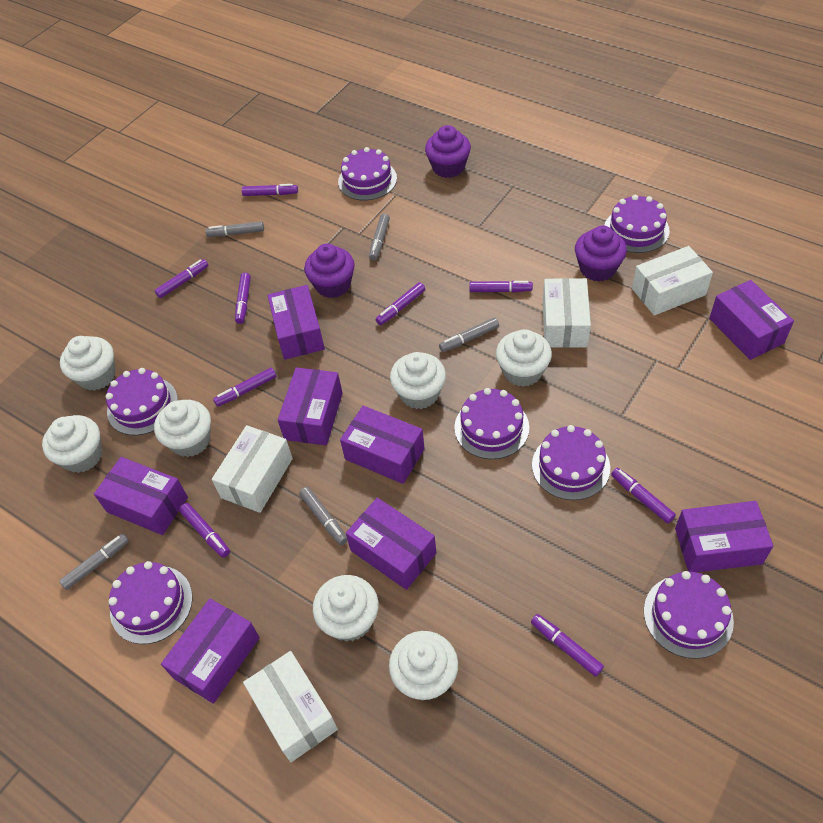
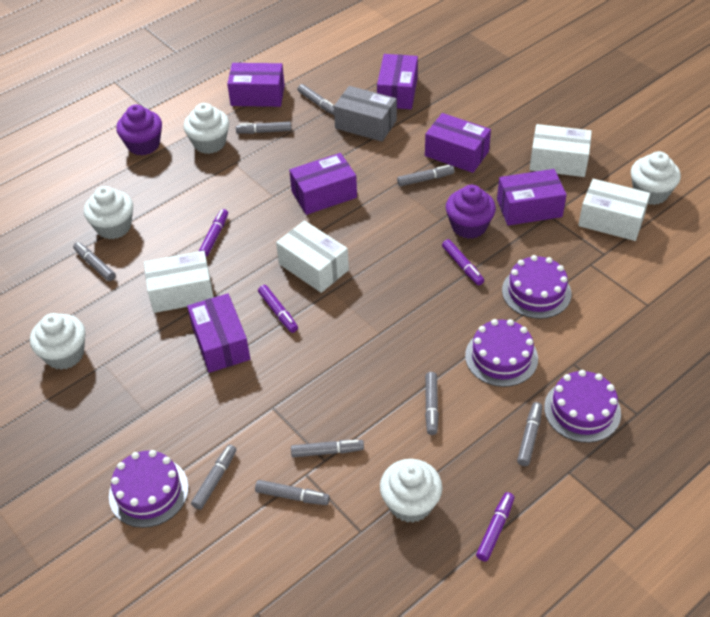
grey box: none = 0 -> [334,86,397,142] = 1
grey marker: [59,534,129,590] [205,221,264,237] [299,487,348,545] [369,213,390,261] [439,317,499,352] = 5 -> [73,242,116,281] [191,445,236,510] [236,121,291,134] [255,480,330,505] [291,440,364,457] [298,84,334,115] [397,165,454,186] [425,372,439,435] [517,402,542,466] = 9
purple box: [94,457,188,535] [161,599,260,704] [267,285,325,360] [278,367,343,445] [340,406,425,484] [346,498,436,590] [675,501,773,572] [709,280,794,360] = 8 -> [187,293,250,373] [227,63,285,107] [289,153,357,215] [377,54,418,109] [425,113,491,173] [497,169,567,226] = 6
purple cake: [106,368,178,435] [108,561,193,644] [338,147,397,201] [454,388,529,459] [532,425,610,500] [604,195,670,253] [644,571,734,659] = 7 -> [109,450,188,528] [465,319,538,387] [502,255,571,319] [544,370,621,443] = 4
purple cupcake: [304,244,355,298] [425,125,471,178] [575,226,627,282] = 3 -> [116,104,162,156] [446,185,496,239] = 2
purple marker: [154,259,208,298] [179,503,230,558] [213,367,276,407] [235,273,251,324] [242,184,298,196] [376,282,425,325] [469,281,533,293] [531,614,604,677] [611,468,676,523] = 9 -> [199,209,228,257] [258,285,298,333] [442,239,484,285] [476,492,514,562] = 4
white cupcake: [42,415,102,473] [60,336,115,391] [154,400,211,457] [313,575,378,642] [389,631,458,701] [390,352,446,409] [496,329,552,387] = 7 -> [30,313,86,370] [84,186,133,239] [184,103,229,154] [380,459,442,523] [631,151,681,205] = 5

